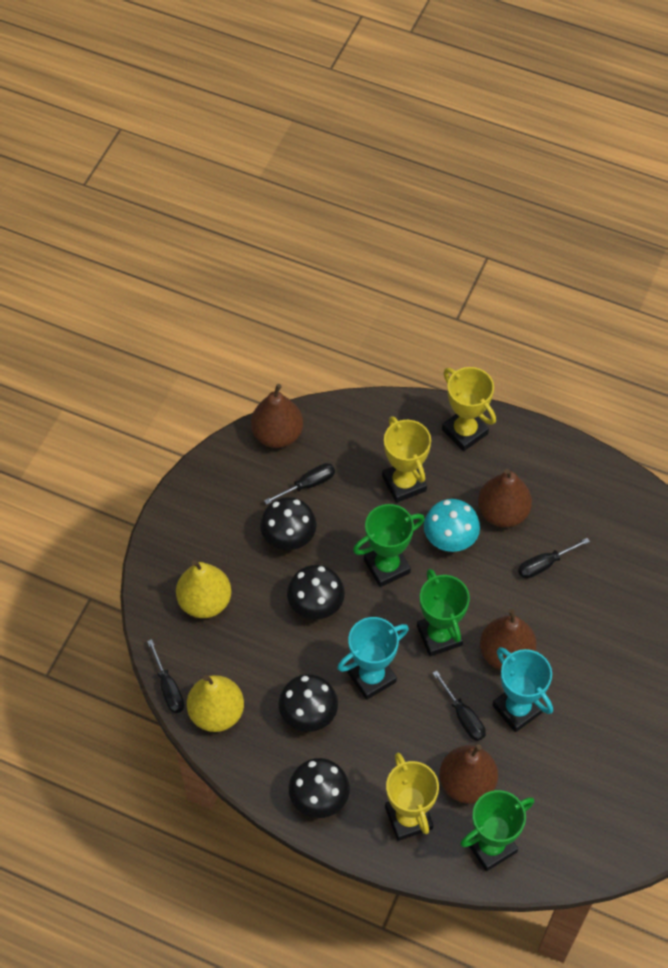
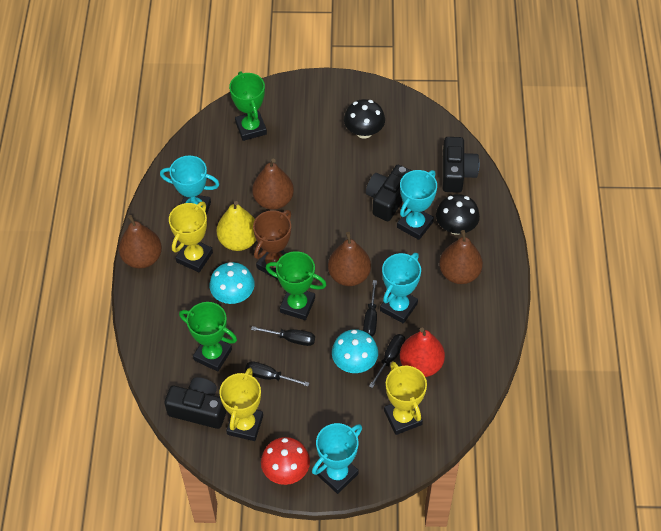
black camera: none = 0 -> [164,377,226,429] [366,165,412,221] [442,137,479,193] = 3
black mushroom: [260,497,317,550] [279,674,338,732] [287,565,345,619] [289,758,350,818] = 4 -> [344,99,385,139] [436,194,480,235] = 2
brown trophy: none = 0 -> [253,210,291,280] = 1
red mushroom: none = 0 -> [261,437,310,485] = 1
red pear: none = 0 -> [400,328,445,377] = 1
turquoise mushroom: [424,499,480,552] = 1 -> [209,262,255,304] [332,329,378,373] = 2
turquoise trophy: [337,617,409,700] [492,647,553,732] = 2 -> [160,156,220,215] [312,423,362,494] [380,253,421,324] [397,170,437,240] = 4
yellow pear: [176,560,231,618] [187,675,244,732] = 2 -> [217,201,256,251] = 1

